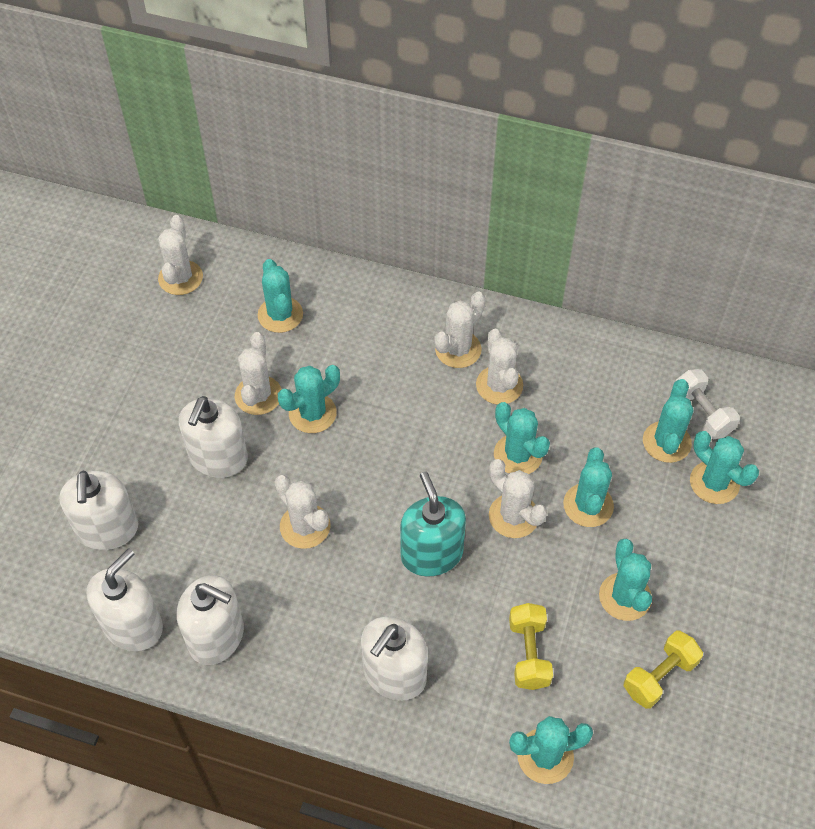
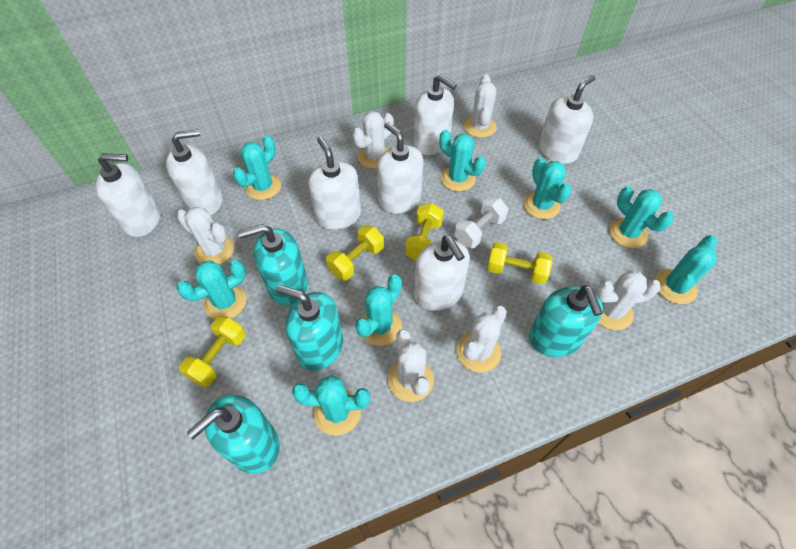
turquoise soap dispenser: [400,471,466,577] = 1 -> [187,395,280,474] [238,224,308,305] [276,285,343,371] [529,285,603,357] = 4
white soap dispenser: [59,471,139,550] [87,548,163,651] [177,575,244,665] [179,396,248,478] [361,616,428,701] = 5 -> [95,153,161,237] [166,129,223,215] [308,136,361,230] [377,122,423,214] [414,74,457,155] [414,236,470,311] [538,75,595,164] = 7
yellow dumbbell: [509,603,553,690] [623,630,703,709] = 2 -> [179,316,246,387] [326,225,384,280] [405,203,444,261] [487,242,552,284] = 4

